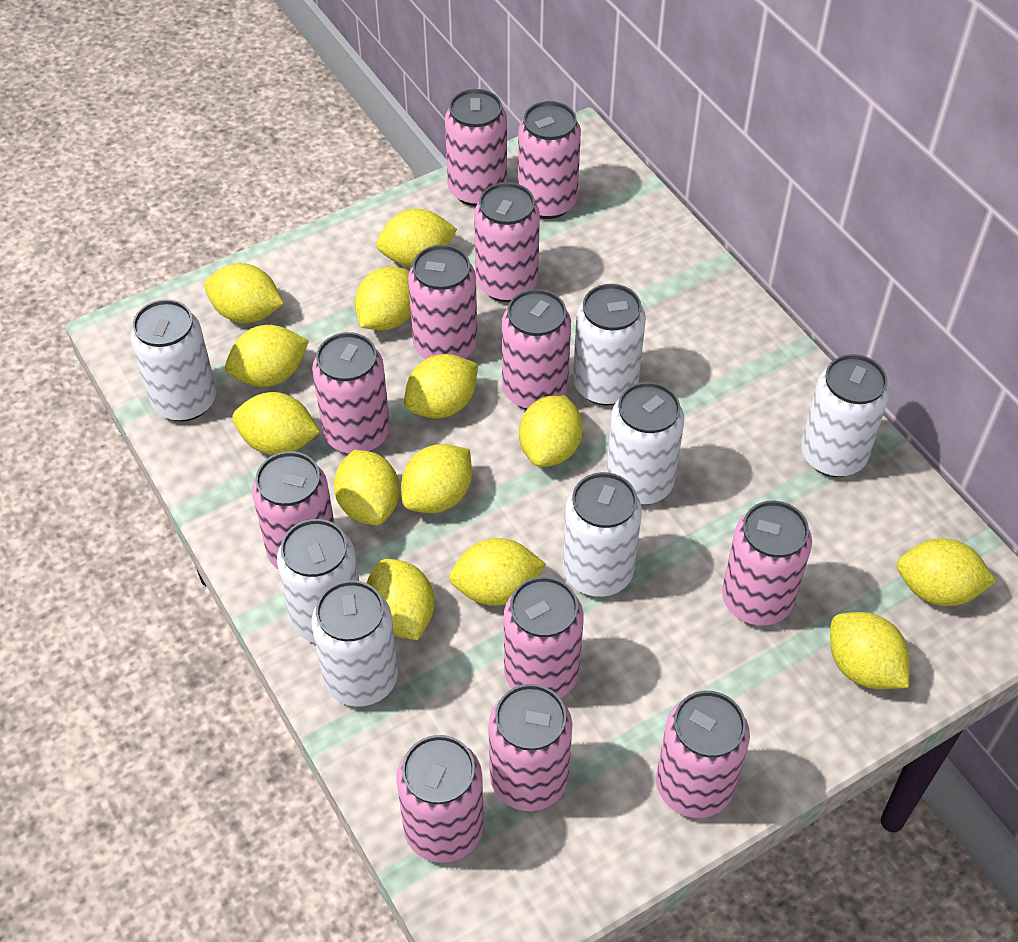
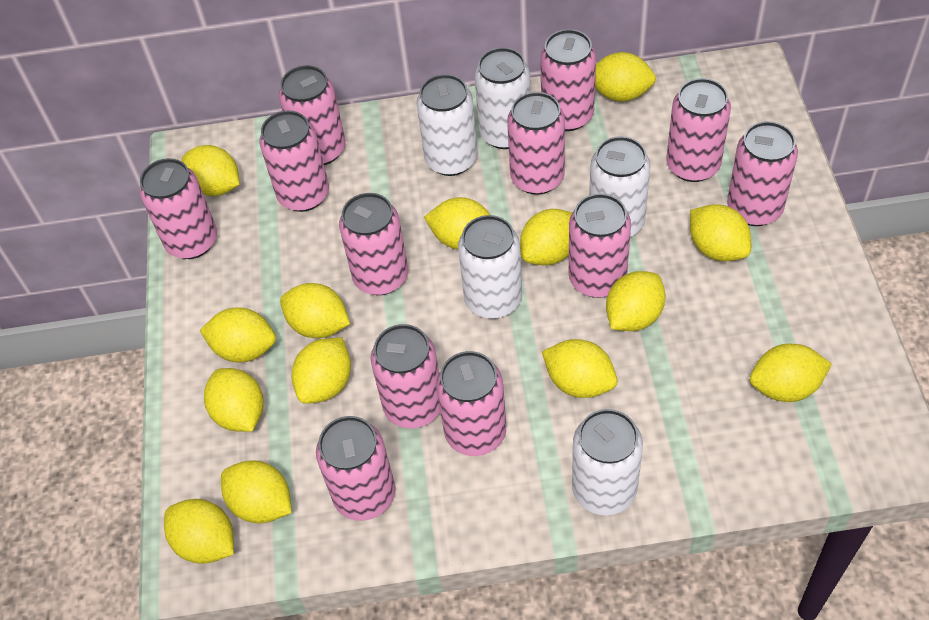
white can: [131,299,216,422] [277,519,359,643] [311,580,398,707] [563,472,642,597] [573,284,646,406] [606,382,684,505] [801,354,889,477] = 7 -> [416,74,477,176] [458,215,522,319] [474,47,531,149] [572,409,643,515] [589,136,650,237] = 5
yellow lemon: [204,263,284,323] [225,325,309,387] [232,392,320,455] [334,450,400,525] [355,266,411,331] [367,559,434,640] [376,209,457,267] [401,444,472,513] [404,354,478,419] [449,538,546,606] [519,395,583,467] [830,612,910,689] [897,538,996,606] = 13 -> [164,499,234,564] [181,145,239,196] [199,307,276,362] [204,368,264,432] [221,460,292,523] [280,283,350,338] [291,337,351,404] [424,197,490,250] [520,209,572,265] [542,339,617,398] [595,52,656,102] [606,271,666,331] [690,204,751,261] [750,344,832,402] = 14

